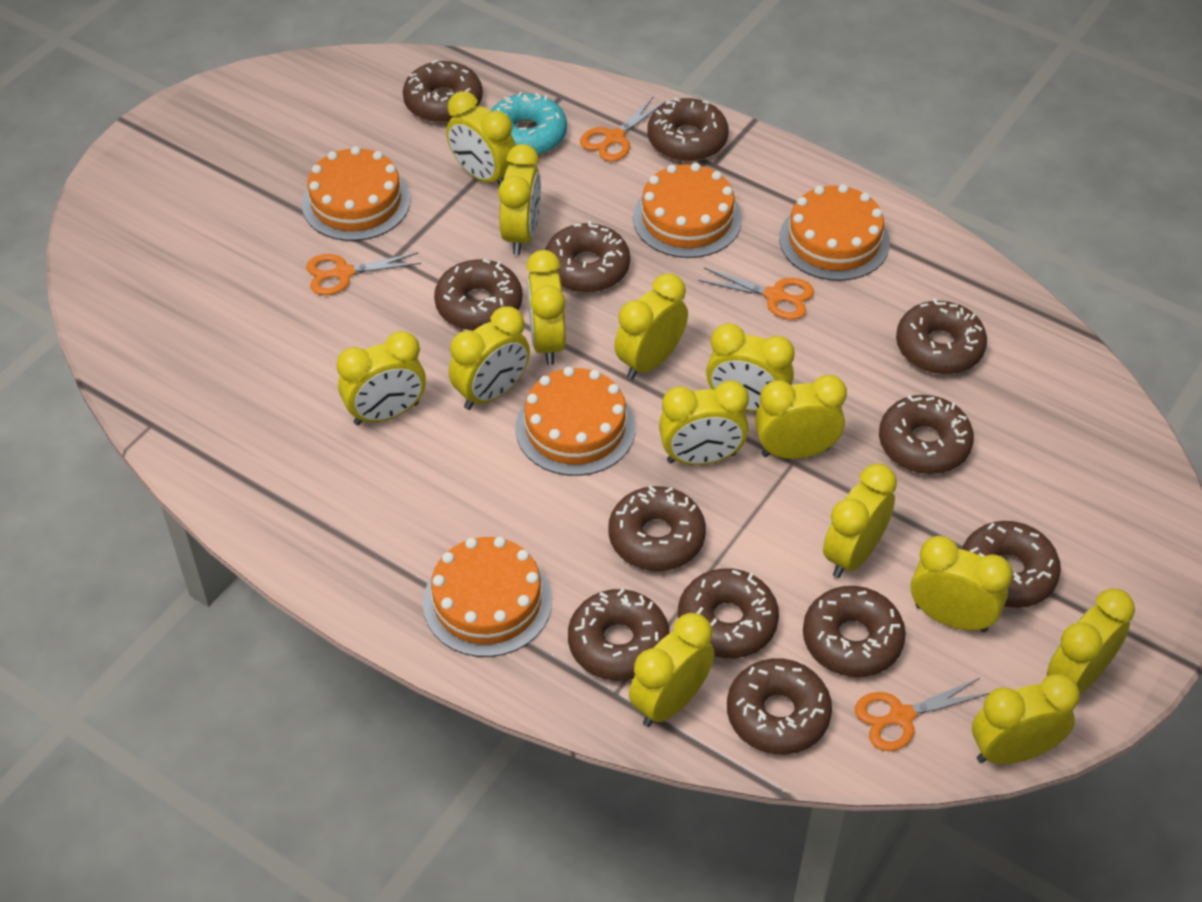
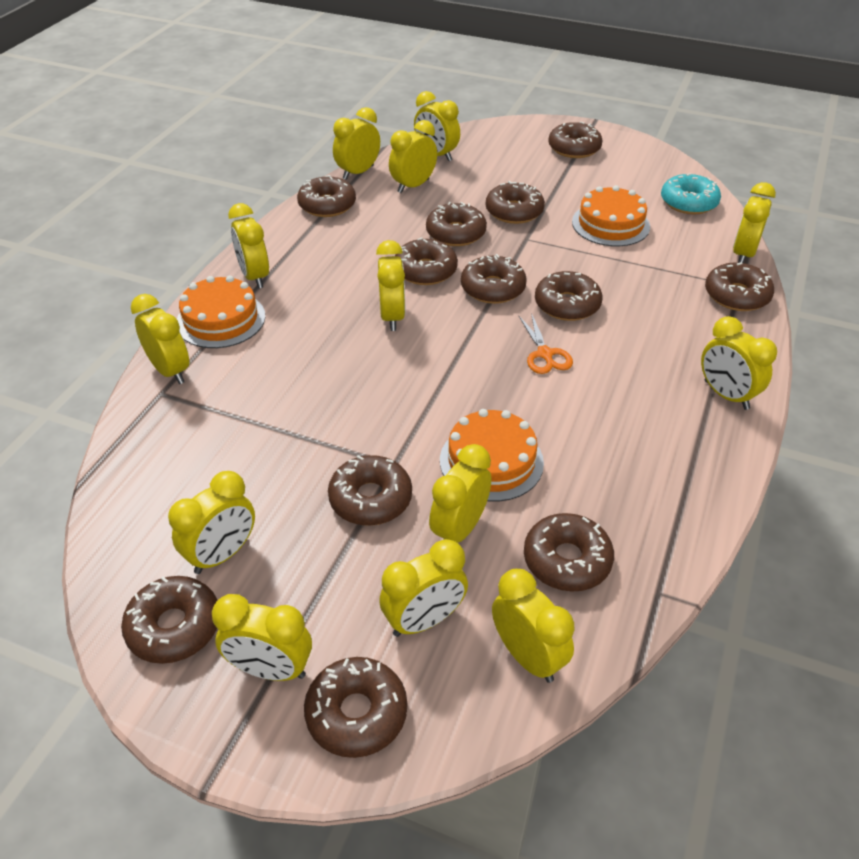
orange cake: [302,146,411,241] [423,537,552,657] [515,367,636,476] [633,163,742,258] [779,184,890,281] = 5 -> [177,276,265,348] [440,409,544,502] [572,185,650,246] = 3
orange scissors: [306,252,421,295] [580,96,666,162] [698,268,814,320] [855,678,989,751] = 4 -> [519,313,573,374] = 1
yellow clock: [337,331,426,425] [446,91,516,185] [449,306,530,410] [498,144,541,255] [526,250,566,365] [614,273,688,380] [629,613,715,727] [659,380,749,465] [706,323,795,412] [755,375,847,459] [823,464,897,578] [911,536,1013,632] [972,674,1080,765] [1047,589,1135,694] = 14 -> [131,294,189,384] [168,471,255,574] [212,594,312,681] [228,203,269,288] [333,107,380,180] [376,240,405,331] [379,539,468,637] [389,120,437,193] [414,91,460,161] [429,444,491,543] [492,569,574,683] [701,316,777,410] [733,182,776,263] = 13

